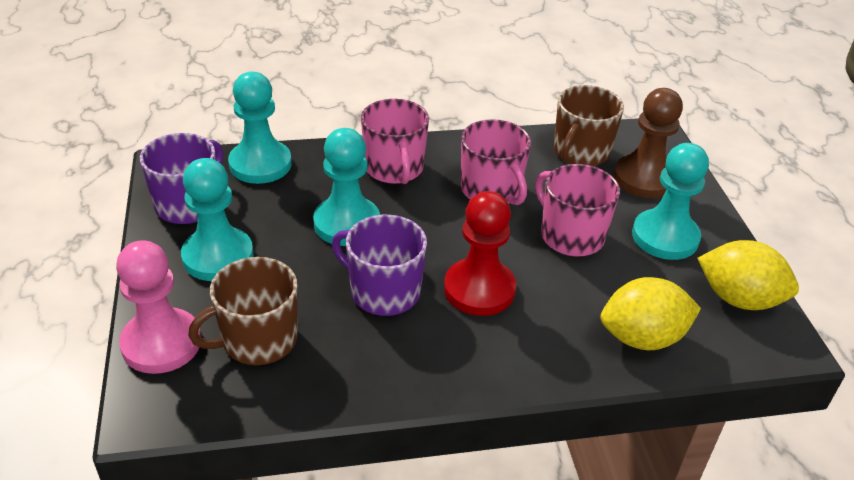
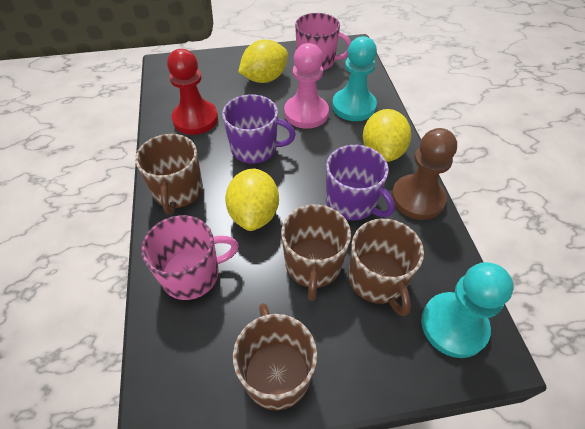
brown mug: [188,257,298,365] [554,85,624,166] = 2 -> [135,134,203,214] [233,303,317,410] [281,204,351,301] [348,219,424,316] = 4
pink mug: [361,99,429,184] [461,119,531,205] [535,164,620,257] = 3 -> [141,215,239,300] [295,13,351,70] = 2
turquoise pawn: [181,158,254,281] [228,72,292,184] [313,128,380,246] [632,143,709,260] = 4 -> [332,36,377,121] [421,262,514,358] = 2
yellow lemon: [600,277,701,350] [698,240,799,310] = 2 -> [225,168,279,231] [238,40,288,83] [363,109,411,162] = 3

